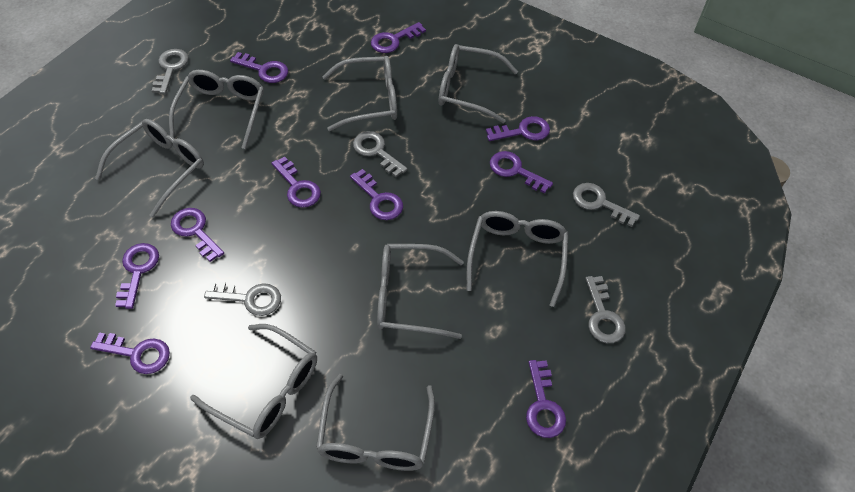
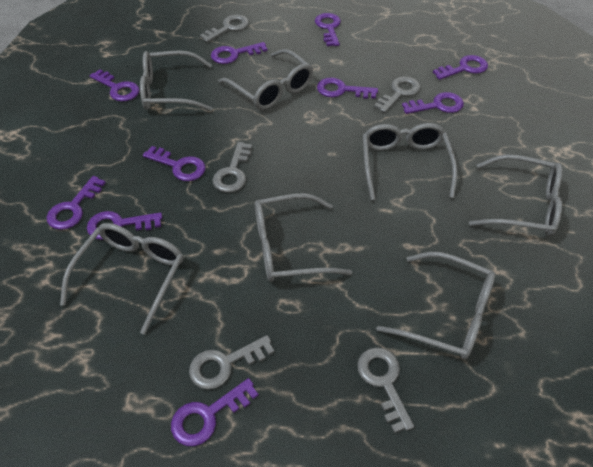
grey glasses: [95,119,204,218] [169,70,264,149] [190,324,317,439] [316,374,435,471] [322,56,397,131] [377,244,464,339] [439,44,518,123] [467,211,568,307] = 8 -> [60,223,183,335] [140,50,213,111] [218,49,314,110] [255,193,352,282] [363,123,458,200] [376,252,495,360] [469,154,563,236] = 7

